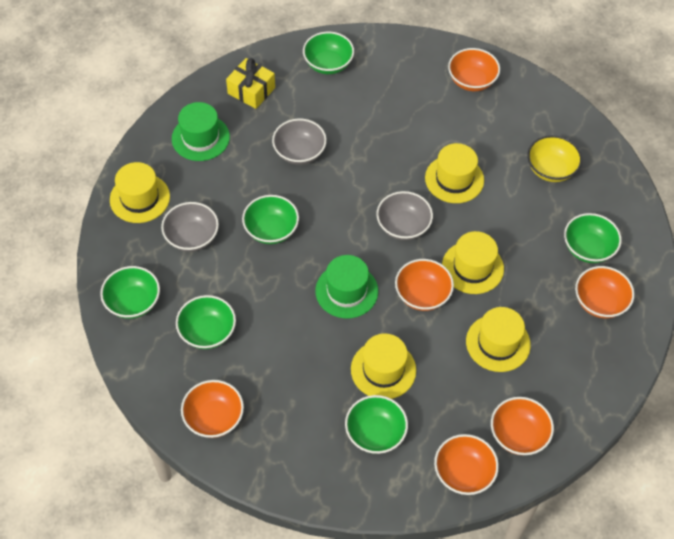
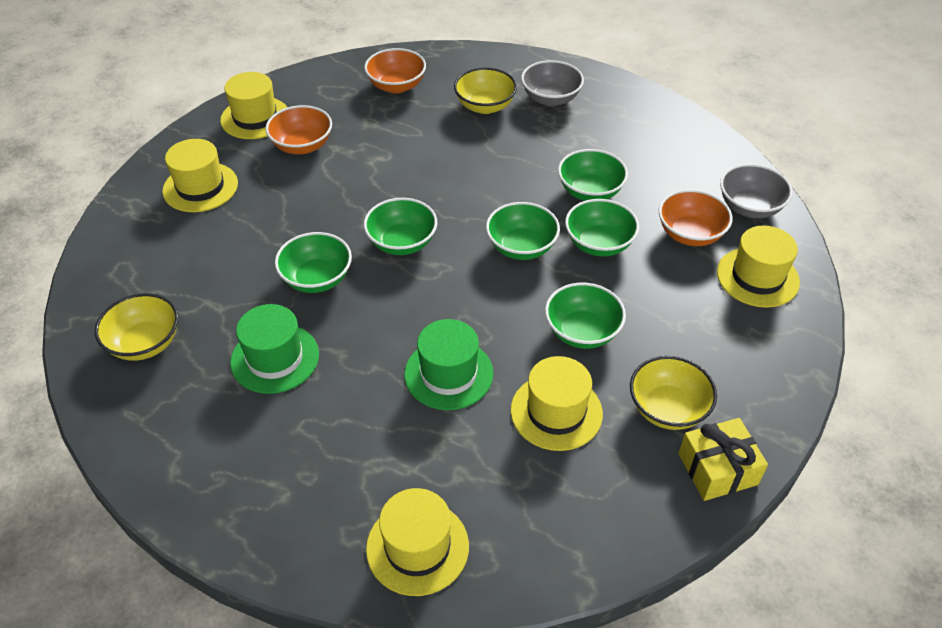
grey bowl: [161,202,219,252] [272,118,327,165] [376,191,433,241] = 3 -> [521,60,584,106] [720,164,793,218] = 2
orange bowl: [181,380,244,438] [395,259,454,311] [434,434,499,495] [448,48,500,91] [491,397,554,455] [575,266,635,318] = 6 -> [265,105,332,154] [364,48,426,93] [659,190,733,246] = 3
yellow bowl: [527,135,582,182] = 1 -> [95,293,178,361] [454,68,517,114] [630,356,717,430] = 3

